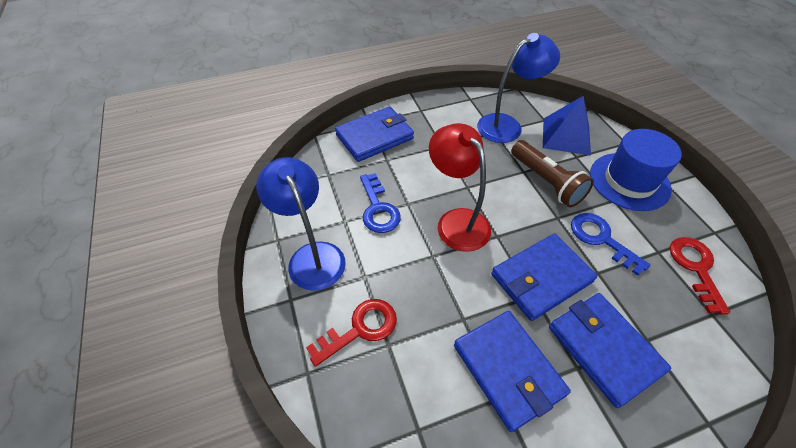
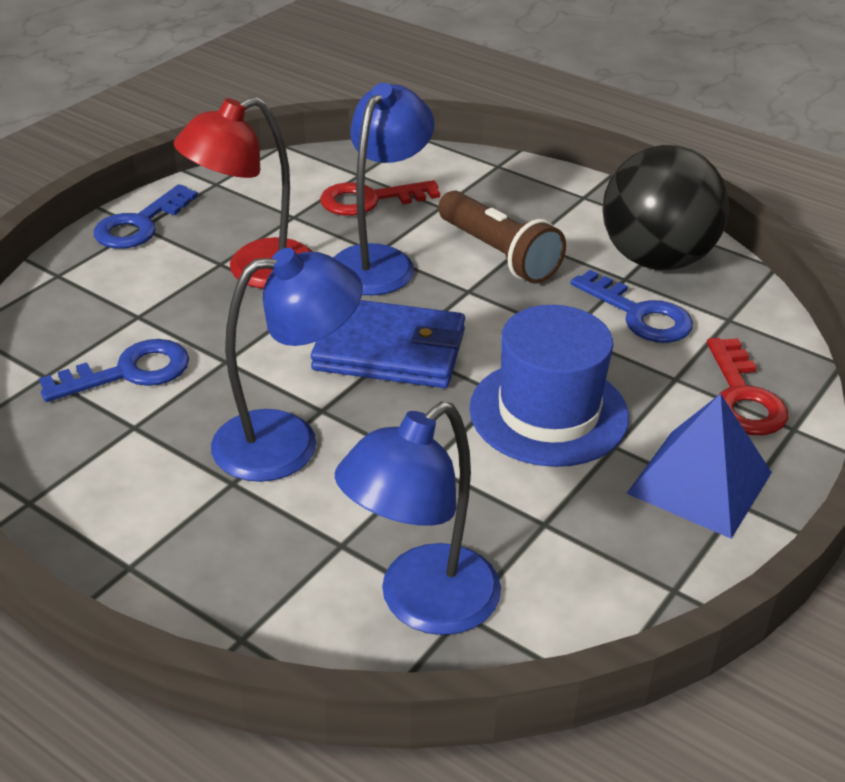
black ball: none = 0 -> [602,145,729,270] = 1
blue key: [360,173,401,233] [571,213,651,276] = 2 -> [39,339,189,402] [94,184,198,249] [571,270,693,343] = 3
blue lamp: [256,157,346,291] [477,33,560,143] = 2 -> [211,248,363,482] [333,83,434,296] [335,402,501,635] = 3
blue wallet: [335,106,414,162] [454,311,571,432] [491,233,597,321] [549,293,671,408] = 4 -> [311,300,465,388] = 1

